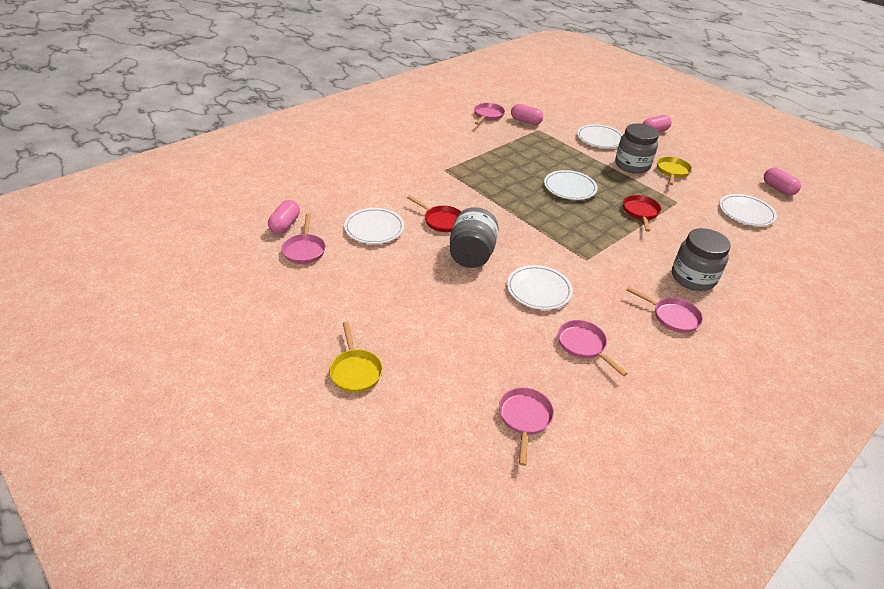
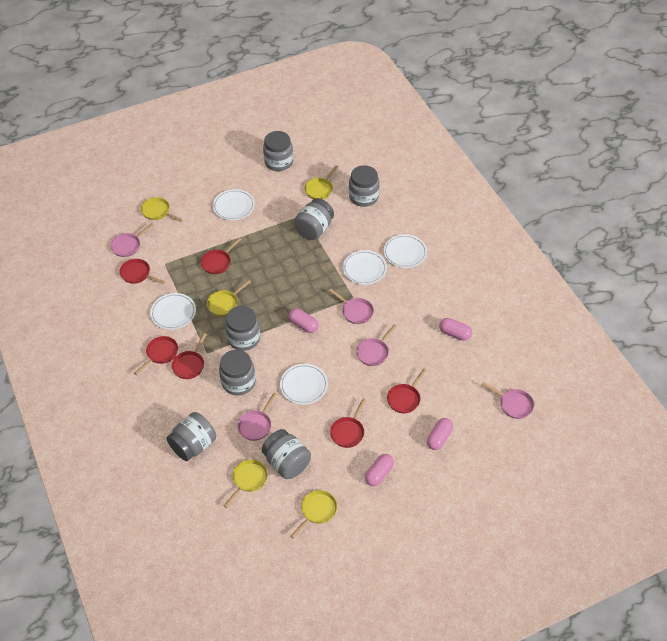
grey jar: [450,207,499,268] [615,123,659,174] [672,228,731,291] = 3 -> [167,412,216,461] [219,350,256,396] [225,306,260,351] [262,429,311,479] [263,131,293,171] [294,198,334,240] [349,165,379,207] = 7
red pan: [407,195,461,232] [623,195,661,232] = 2 -> [119,259,165,284] [134,336,178,375] [172,333,207,379] [201,238,241,274] [330,398,366,448] [387,369,427,413] = 6
yellow pan: [329,322,383,393] [657,157,692,185] = 2 -> [141,197,183,222] [207,280,251,316] [224,459,268,508] [290,490,337,539] [305,165,338,200] = 5

